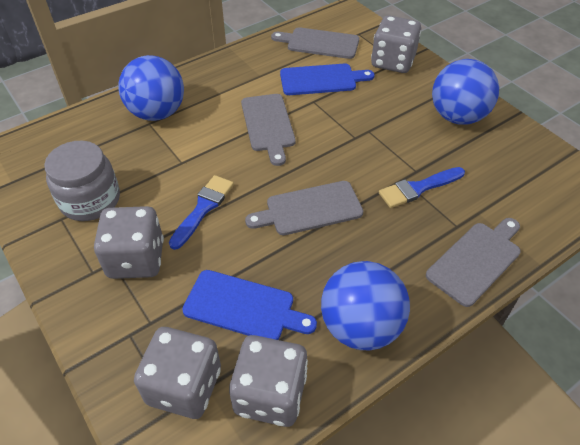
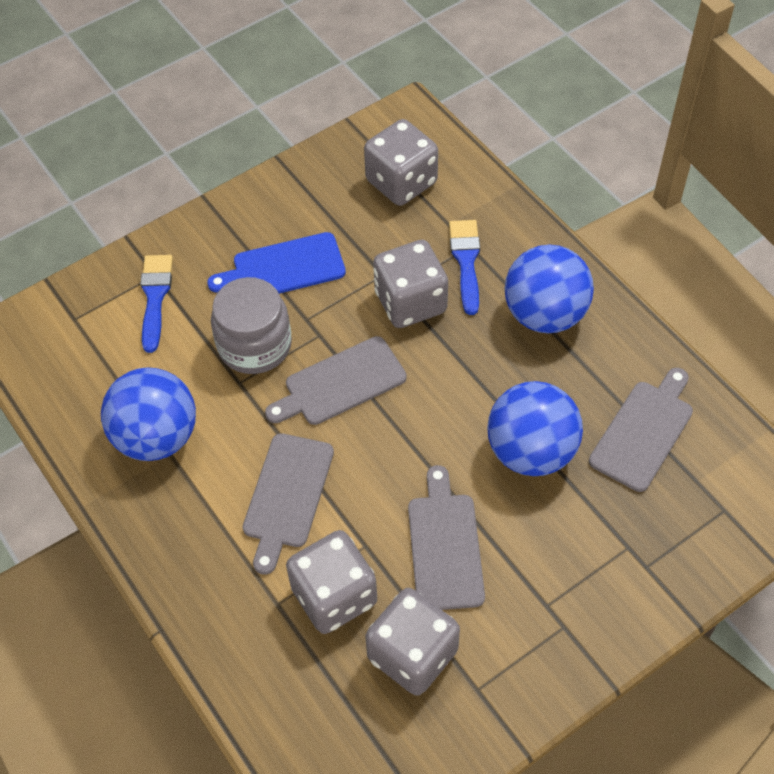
blue cutting board: [182,270,317,340] [280,64,375,95] = 2 -> [207,232,346,294] = 1

